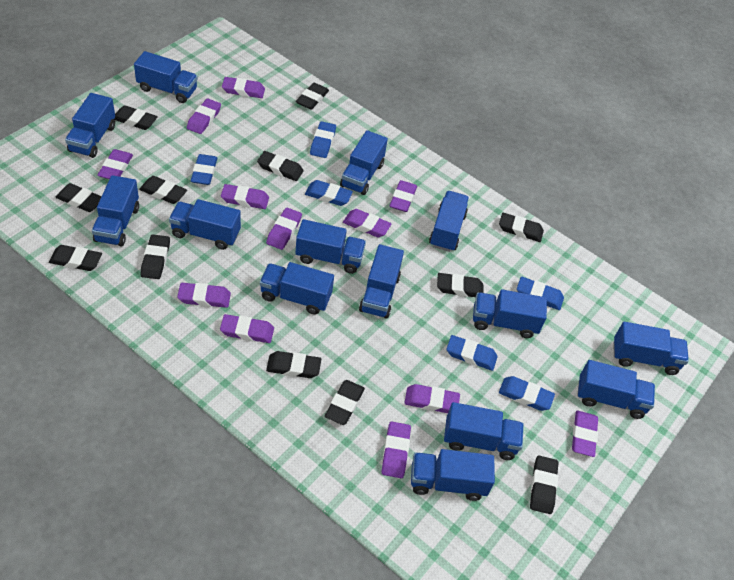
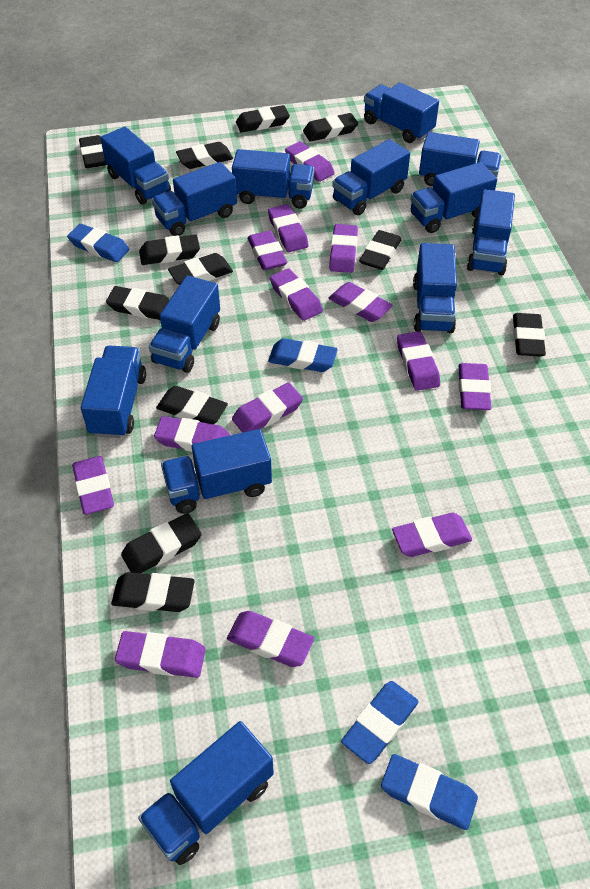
blue eraser: [191,154,217,185] [305,180,353,206] [310,121,336,158] [447,335,498,371] [499,376,555,411] [517,277,564,310] = 6 -> [67,224,129,262] [268,338,338,372] [341,681,419,764] [381,754,478,830] = 4
blue truck: [65,93,115,158] [92,175,139,247] [134,51,198,103] [169,199,241,250] [260,262,334,315] [295,219,366,274] [340,130,388,195] [359,244,404,319] [411,449,495,501] [429,191,469,252] [444,402,524,460] [473,289,547,338] [577,360,655,419] [613,322,689,375] = 14 -> [81,345,146,438] [100,127,171,204] [138,721,274,865] [149,275,220,373] [152,162,237,236] [161,429,272,514] [232,149,314,209] [332,139,410,215] [364,82,439,143] [410,162,497,233] [413,243,457,333] [419,132,502,186] [467,189,515,275] = 13
purple eraser: [98,149,133,179] [177,283,231,308] [187,99,221,134] [220,314,274,343] [221,184,269,209] [222,77,265,98] [266,208,302,250] [343,209,391,237] [381,421,411,478] [390,180,417,212] [405,384,460,413] [572,411,598,457] = 12 -> [72,456,114,515] [115,631,206,678] [154,416,230,452] [227,611,314,667] [232,382,303,433] [248,231,287,270] [268,204,309,252] [270,268,323,321] [285,141,335,182] [328,282,393,322] [329,224,358,273] [392,513,472,557] [397,331,440,391] [458,363,491,410] = 14

